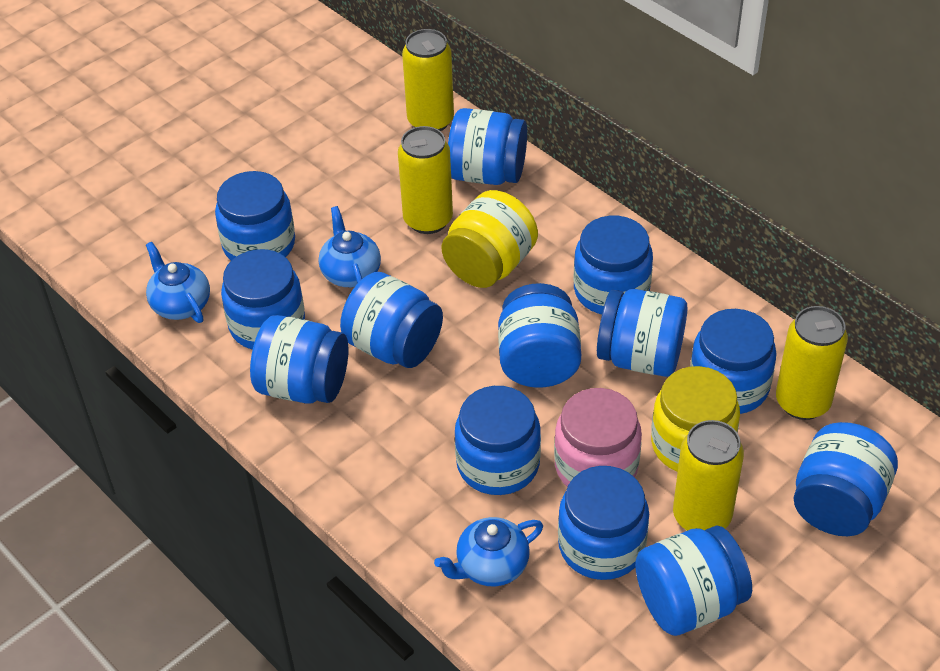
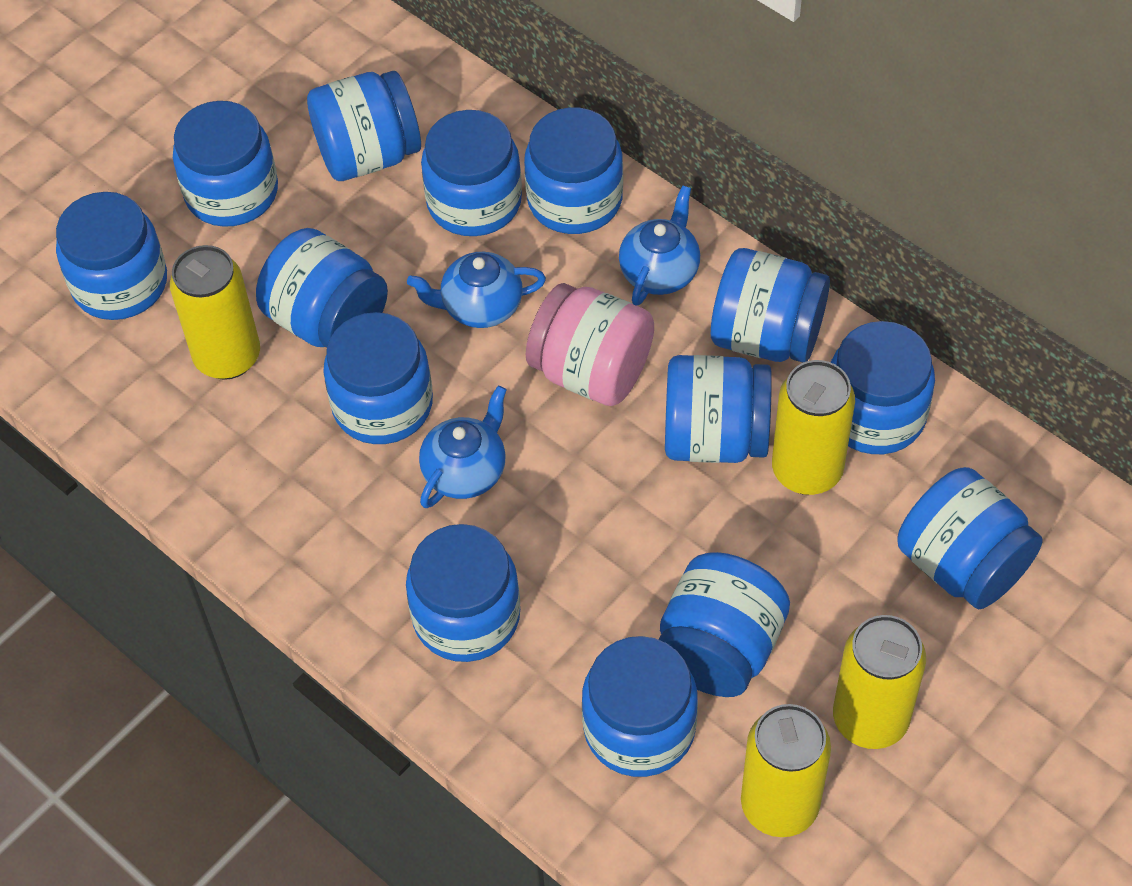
blue jar: [215,171,295,261] [221,249,305,350] [250,315,348,403] [340,272,443,368] [448,108,527,185] [455,386,541,495] [498,283,581,388] [558,466,649,580] [574,216,653,314] [597,289,687,377] [635,526,752,636] [690,309,777,414] [794,422,898,536] = 13 -> [56,192,167,320] [173,101,278,227] [256,228,388,348] [307,71,421,181] [323,312,433,444] [406,524,520,662] [421,110,522,236] [524,107,623,234] [582,636,698,777] [659,552,790,697] [665,355,772,463] [711,248,830,363] [831,321,935,454] [898,467,1042,609] = 14
yellow jar: [442,190,538,288] [651,366,740,472] = 2 -> none = 0

